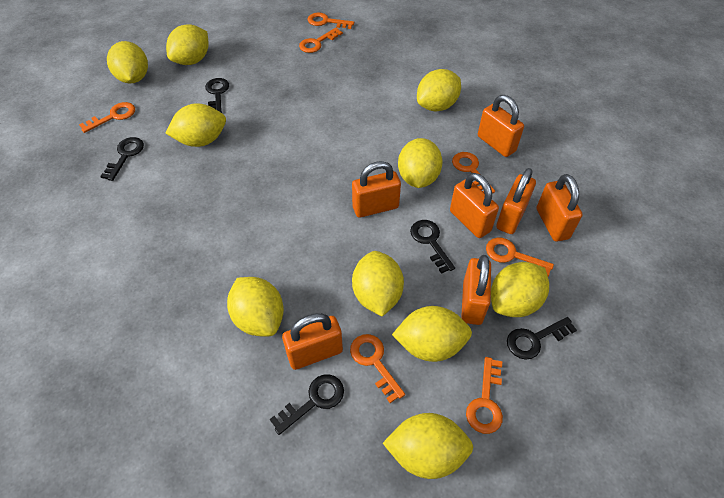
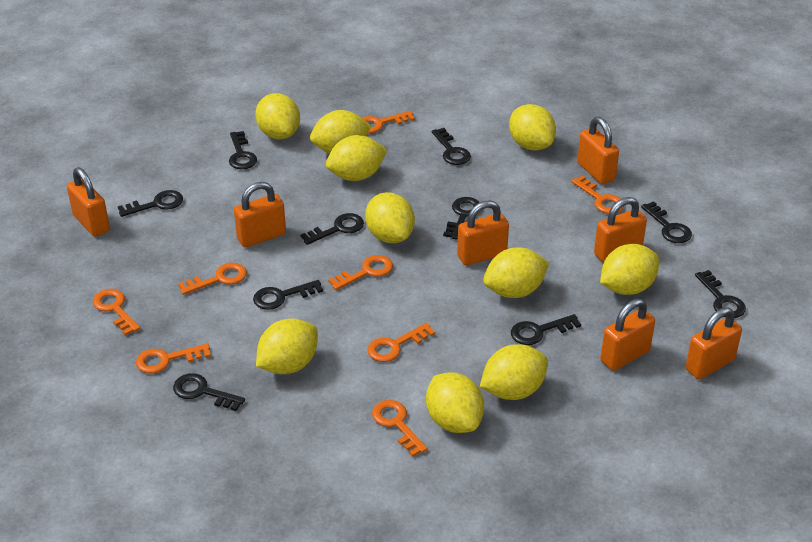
black key: [100,137,144,181] [205,78,229,113] [270,374,344,435] [410,220,455,274] [507,317,577,360] = 5 -> [118,190,183,217] [173,373,245,411] [229,131,257,169] [253,280,323,310] [300,213,364,245] [432,128,471,165] [443,197,480,240] [511,314,581,345] [641,201,692,243] [695,270,746,318] = 10
orange key: [79,102,135,133] [299,28,343,53] [307,12,354,29] [350,334,405,403] [452,152,495,194] [466,357,503,434] [486,237,554,276] = 7 -> [93,289,140,335] [136,343,211,373] [178,263,247,295] [328,255,393,290] [362,111,415,133] [367,323,435,362] [372,400,428,457] [571,175,624,214] = 8

